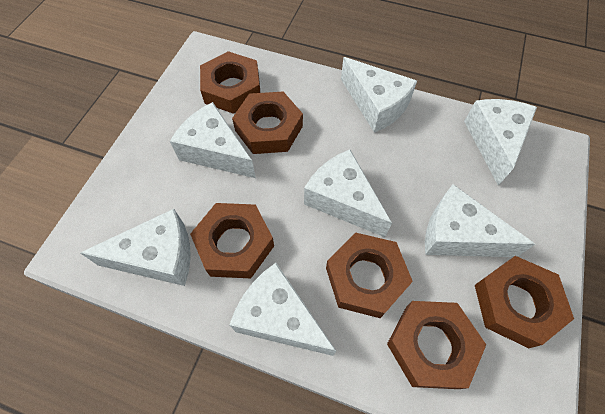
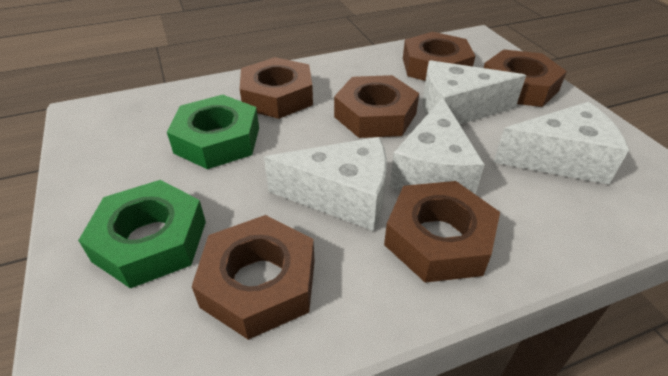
green nut: none = 0 -> [78,180,206,289] [167,95,259,169] = 2
white cheese: [80,209,191,286] [170,102,256,178] [230,263,336,356] [304,150,392,237] [341,57,417,133] [425,184,535,257] [464,99,537,186] = 7 -> [264,137,387,231] [390,97,485,195] [423,60,526,124] [493,102,629,185] = 4

